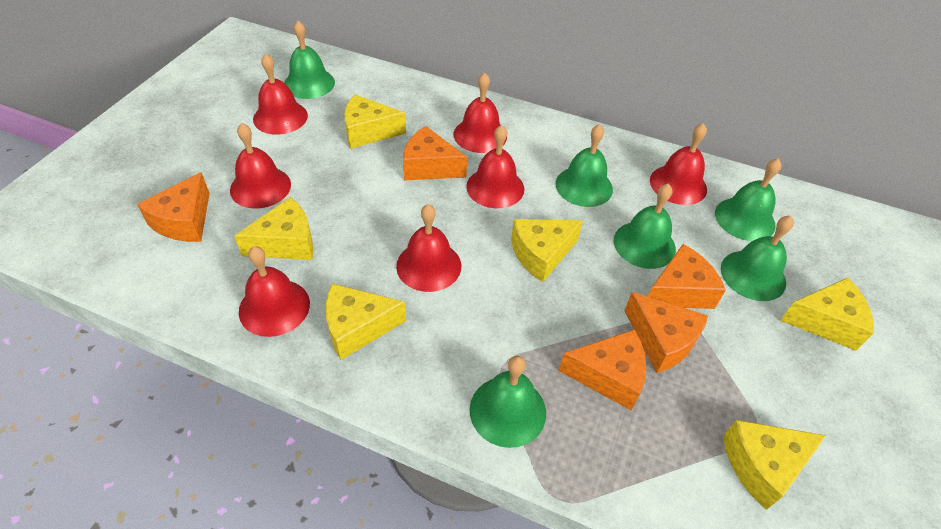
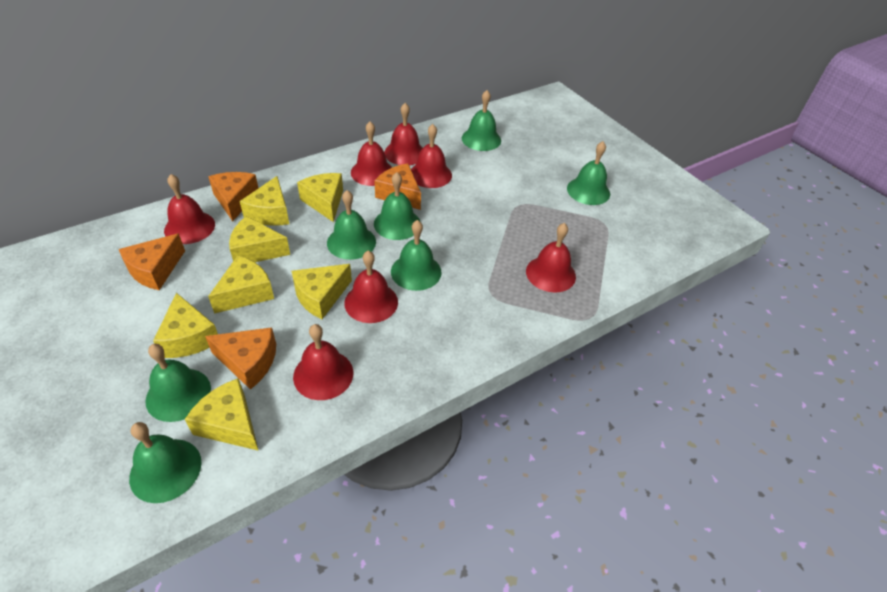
green bell: [284,21,335,99] [470,356,546,448] [556,124,613,207] [614,184,676,269] [715,158,782,241] [721,216,794,301] = 6 -> [129,422,201,503] [145,344,211,422] [327,190,376,260] [374,172,420,240] [391,220,442,291] [462,90,501,151] [567,141,610,205] = 7
orange cheese: [137,172,210,242] [403,126,467,181] [559,329,646,410] [624,292,708,373] [648,244,726,309] = 5 -> [119,233,185,290] [205,327,276,390] [208,172,258,221] [375,163,421,210] = 4
yellow cheese: [235,197,313,260] [325,284,406,360] [344,94,406,149] [511,219,583,282] [723,420,826,510] [780,278,874,351] = 6 -> [153,293,218,358] [185,378,259,451] [208,255,274,314] [229,216,290,262] [240,176,289,226] [292,264,352,319] [297,173,343,222] = 7

